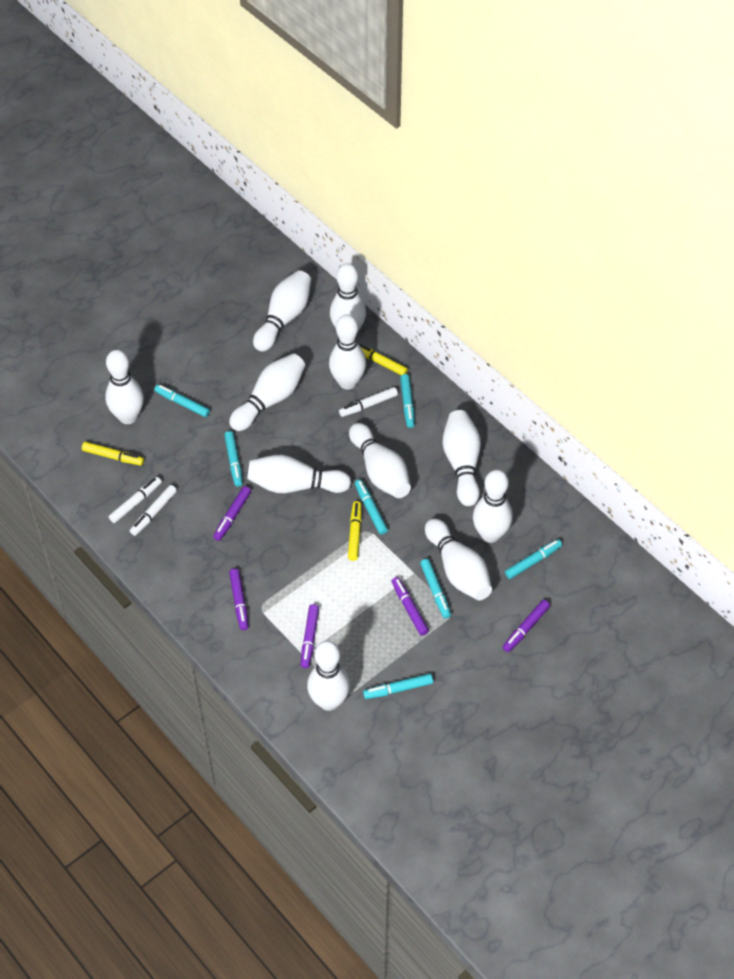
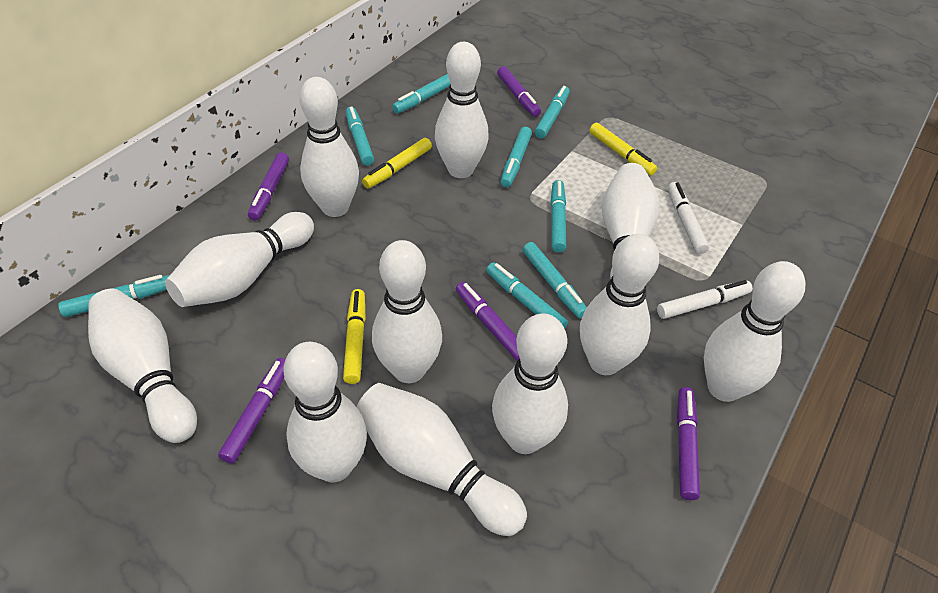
turquoise marker: [154,385,210,417] [224,431,243,487] [355,479,388,534] [363,673,433,699] [400,374,415,428] [420,559,451,619] [505,539,562,579] = 7 -> [58,275,170,317] [346,106,374,166] [392,74,450,113] [486,262,568,329] [500,127,532,187] [523,242,587,318] [535,86,570,139] [550,180,566,252] = 8
white marker: [109,477,162,523] [130,485,177,536] [339,387,398,417] = 3 -> [657,280,753,319] [668,182,709,254] = 2

